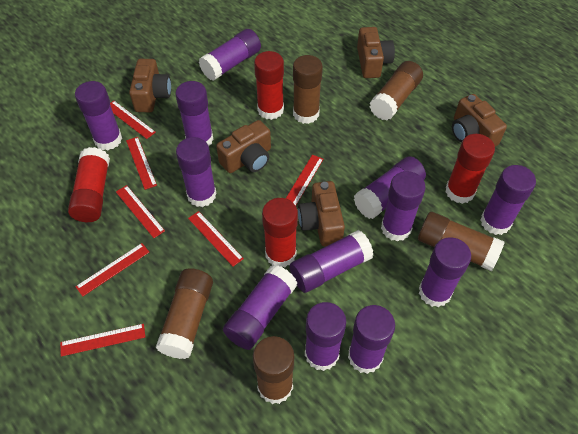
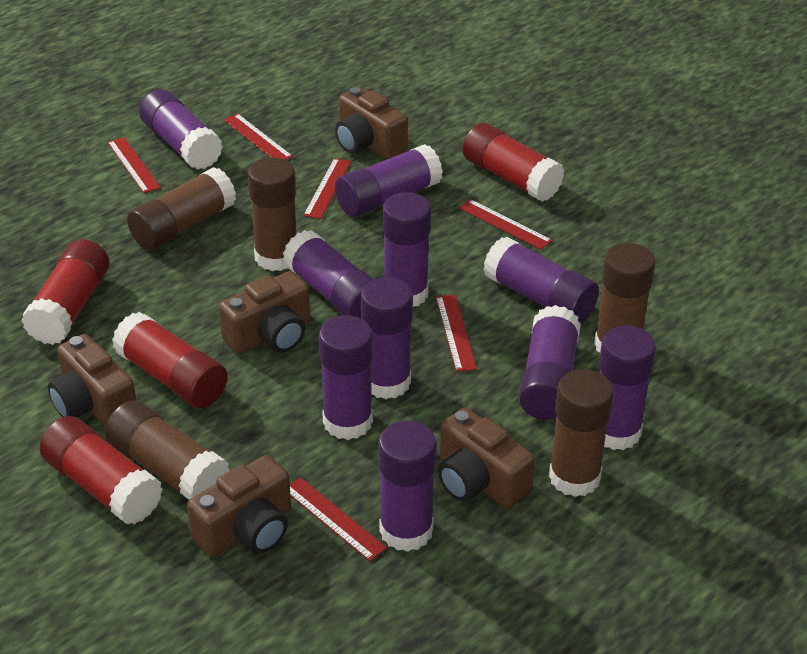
purple glue stick: [75,81,122,150] [175,81,213,146] [176,137,217,207] [199,29,261,81] [223,265,297,350] [290,230,373,293] [305,302,346,371] [348,305,395,374] [354,156,426,219] [381,171,426,242] [419,237,471,307] [480,165,536,235] = 12 -> [139,89,223,170] [283,230,374,318] [319,315,373,440] [335,144,443,217] [361,277,413,399] [378,421,437,552] [383,192,431,307] [483,237,599,323] [519,305,581,420] [599,325,656,450] = 10
red ruler: [60,324,145,357] [75,243,149,297] [110,101,156,139] [116,185,165,238] [126,137,157,190] [188,211,244,266] [286,155,323,206] = 7 -> [108,137,161,193] [224,114,293,160] [290,477,387,561] [303,158,351,219] [436,295,477,372] [459,199,552,250] = 6

